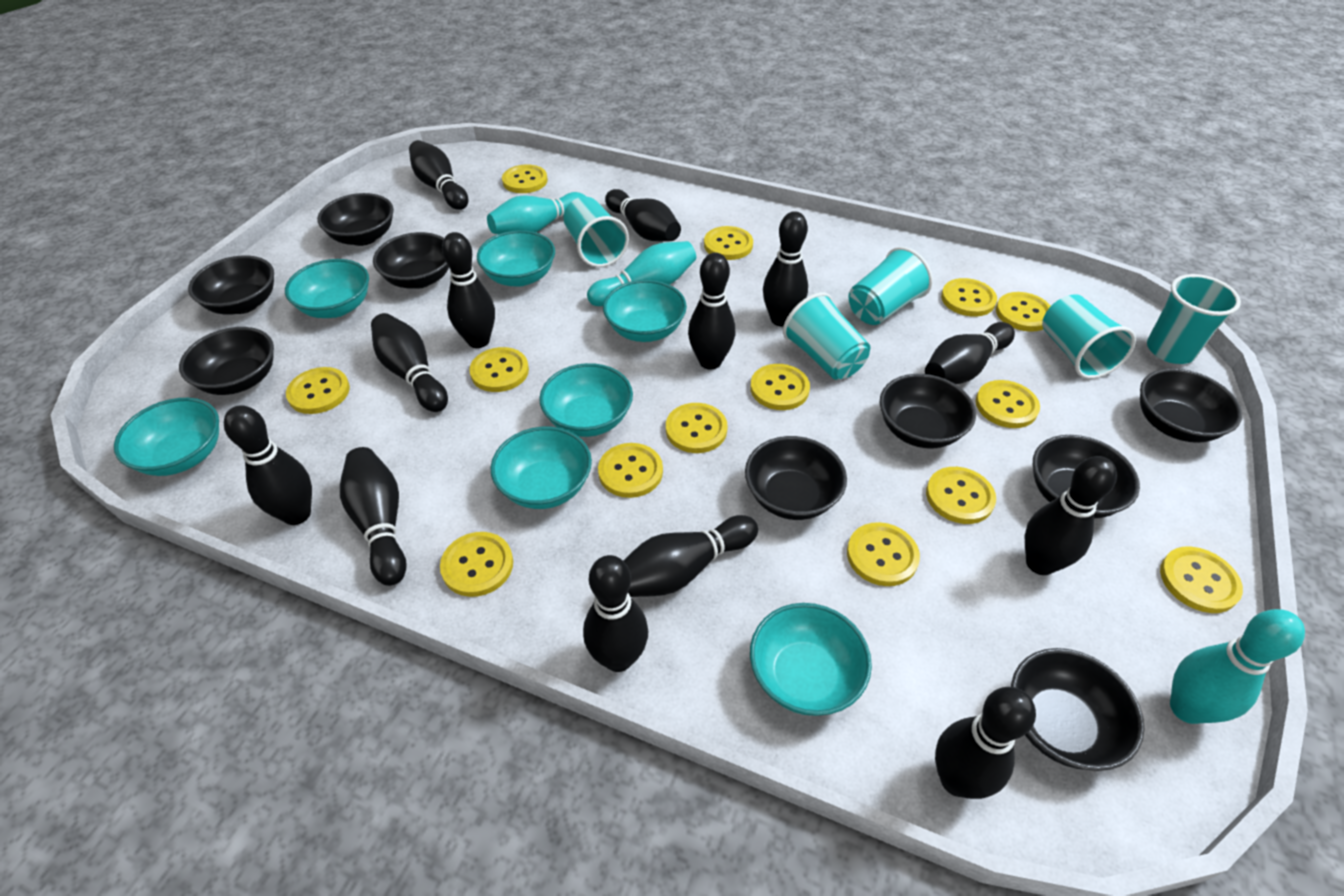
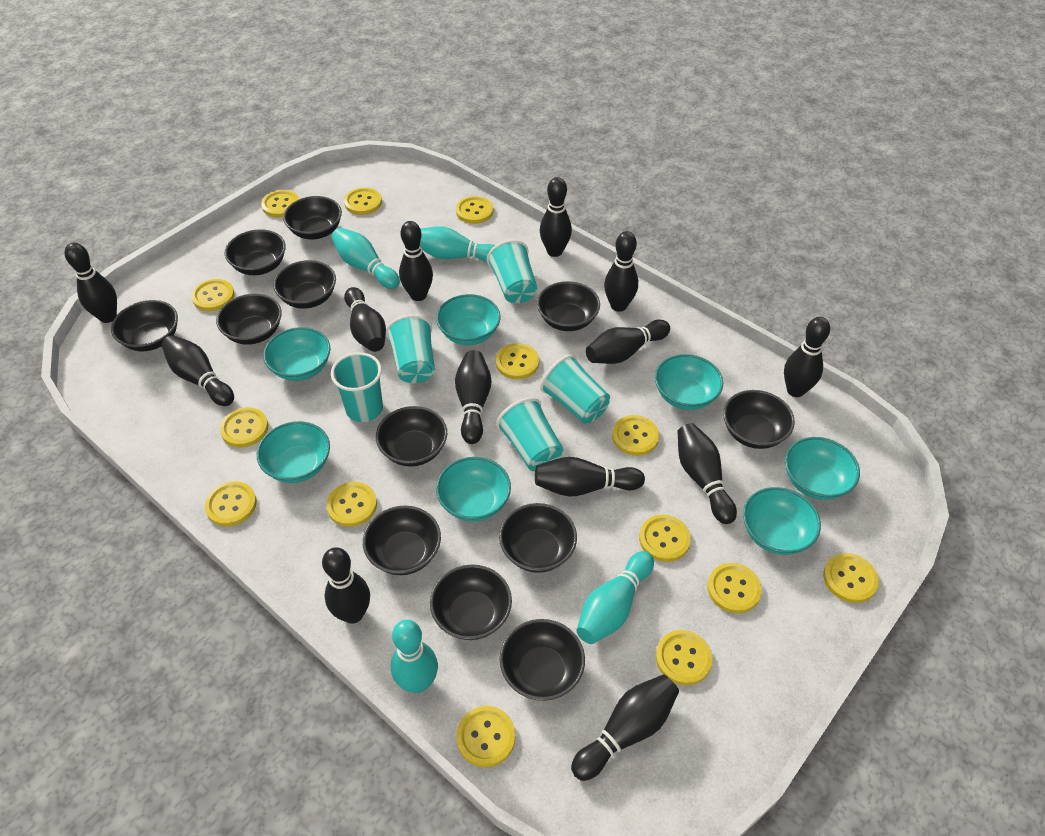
black bowl: [179,327,274,395] [188,256,274,315] [317,193,394,246] [373,232,449,289] [745,436,847,520] [880,374,976,449] [1011,648,1144,771] [1033,435,1140,518] [1140,368,1242,443] = 9 -> [111,300,178,351] [216,294,282,345] [224,229,286,275] [273,260,336,309] [283,196,342,240] [363,506,441,575] [376,406,447,467] [430,565,512,640] [499,503,577,573] [500,619,585,701] [537,281,600,331] [723,390,795,449] = 12
turquoise bowling pin: [487,192,586,234] [587,241,696,306] [1170,609,1305,724] = 3 -> [331,228,400,289] [391,620,438,693] [420,226,495,262] [576,551,654,644] = 4

